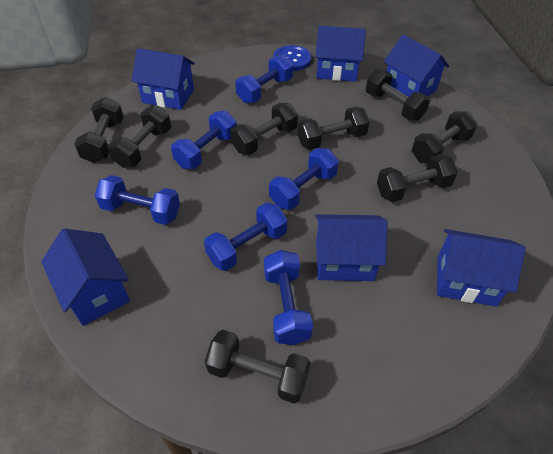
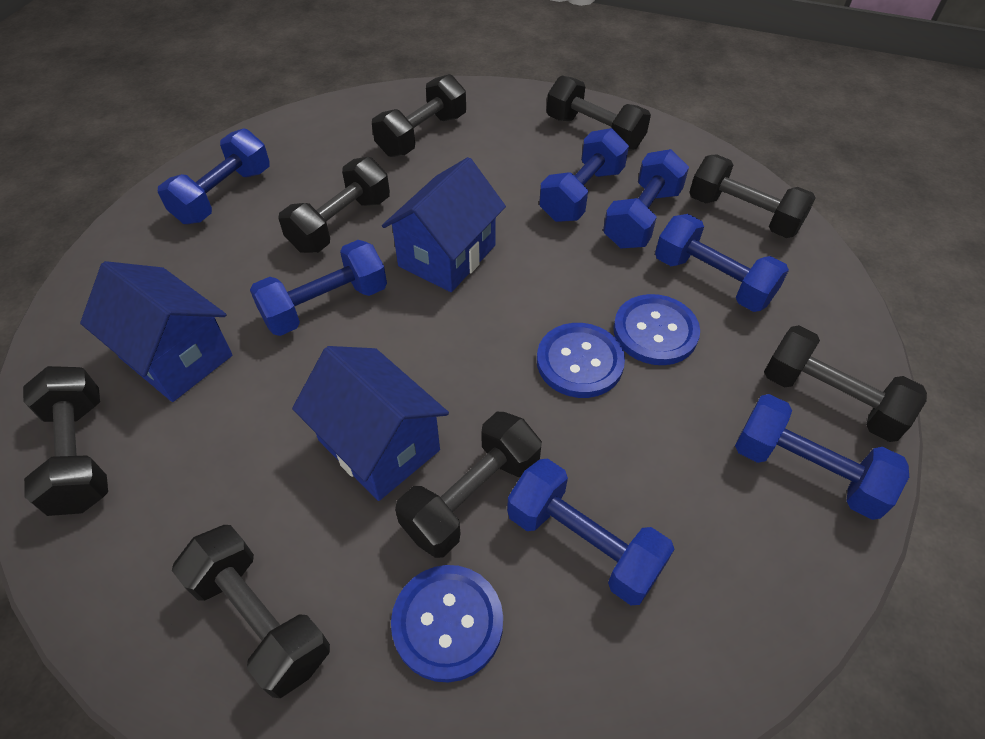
blue button: [273,45,312,71] = 1 -> [391,565,503,683] [537,323,625,398] [613,294,700,365] = 3
blue dumbbell: [95,175,180,225] [171,111,237,169] [204,202,287,271] [235,54,293,103] [264,250,313,345] [269,148,339,210] = 6 -> [158,128,270,224] [250,240,387,336] [507,458,674,605] [539,128,629,222] [603,149,689,248] [655,214,789,312] [735,394,909,520] = 7
blue house: [41,228,130,326] [132,48,195,110] [315,26,366,82] [315,214,388,281] [384,34,449,97] [437,229,526,307] = 6 -> [80,261,232,402] [292,346,449,501] [382,157,506,292] = 3

